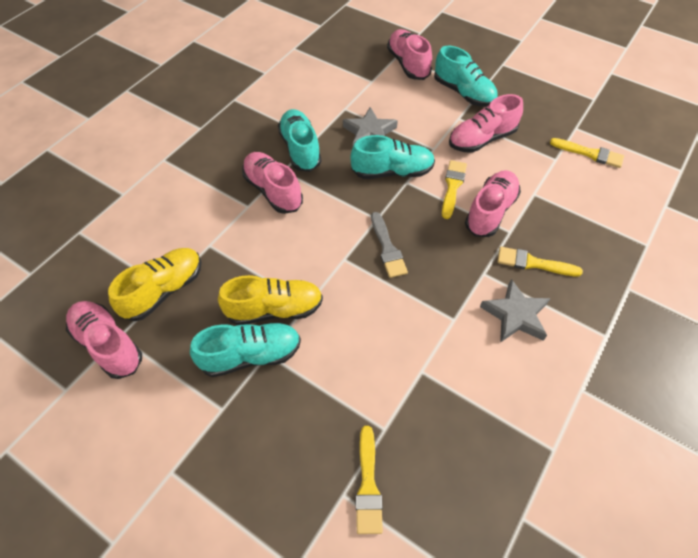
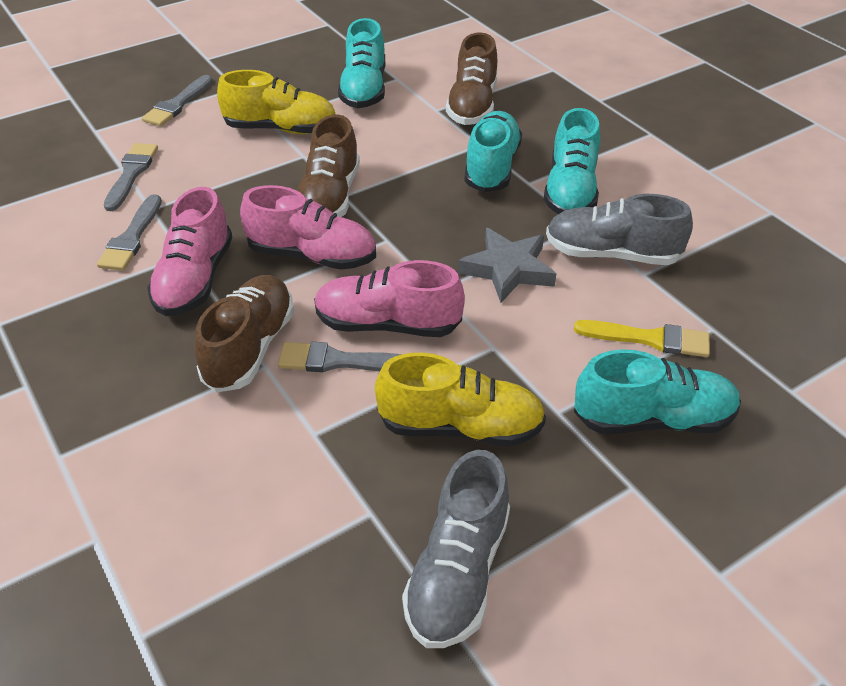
brown shoe: none = 0 -> [194,275,294,393] [297,114,360,217] [446,32,497,125] = 3
grey brush: [371,212,408,278] = 1 -> [97,194,162,271] [104,143,158,211] [142,75,213,126] [278,342,401,372] = 4
grey shoe: none = 0 -> [402,450,510,648] [546,194,693,265] = 2
grey star: [343,107,398,146] [480,279,551,342] = 2 -> [458,228,557,303] = 1
pink shoe: [66,301,142,379] [242,152,303,214] [387,29,432,80] [449,94,523,153] [465,170,521,237] = 5 -> [147,187,233,316] [240,185,376,270] [314,260,465,337] = 3
yellow brush: [356,426,383,534] [442,160,467,219] [498,247,583,276] [550,138,624,168] = 4 -> [574,320,710,357] = 1

